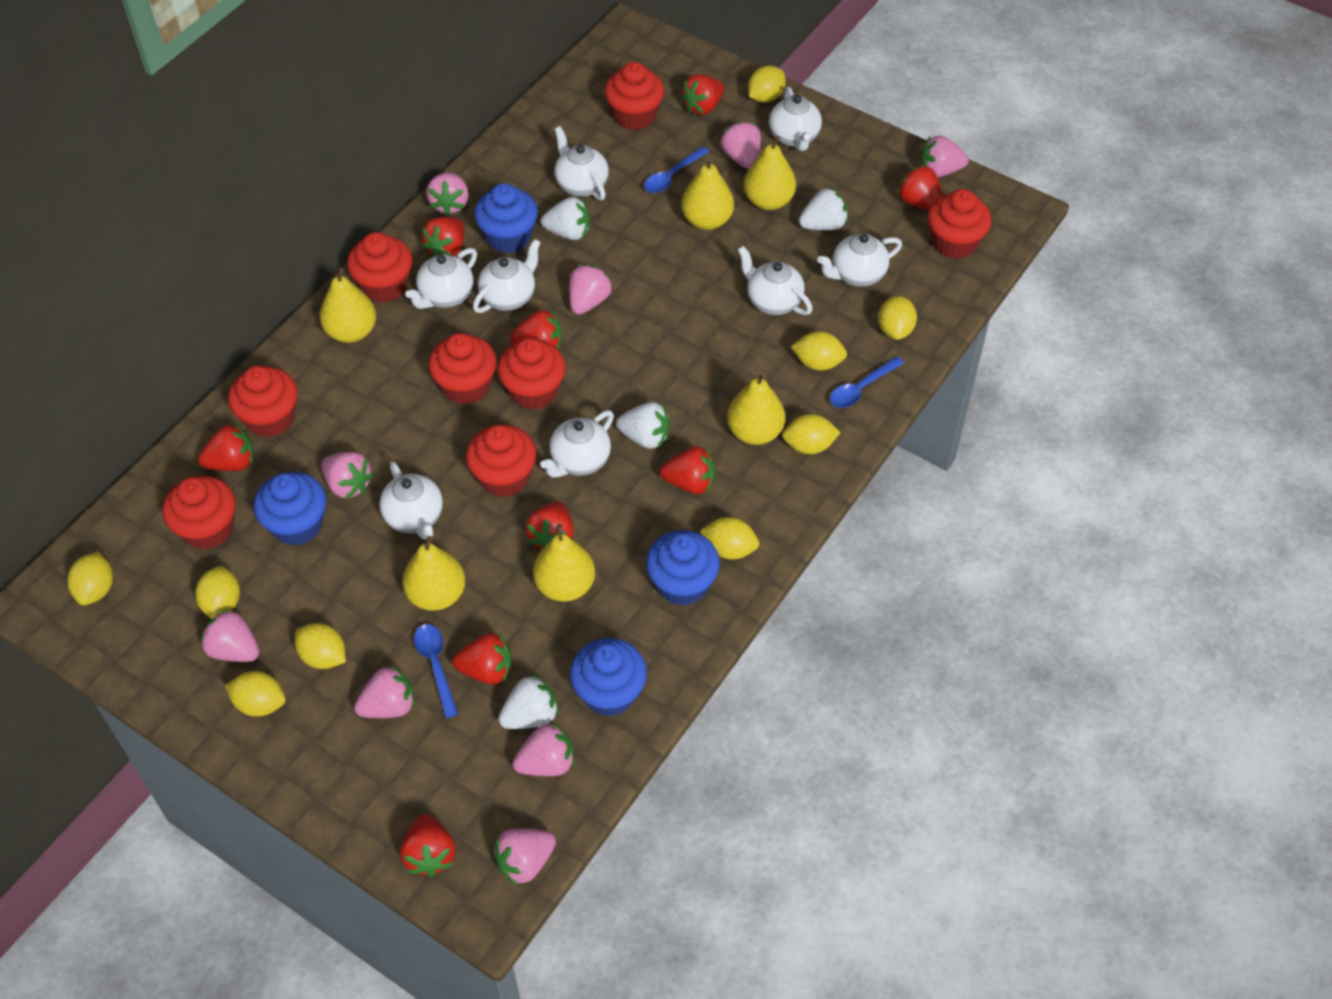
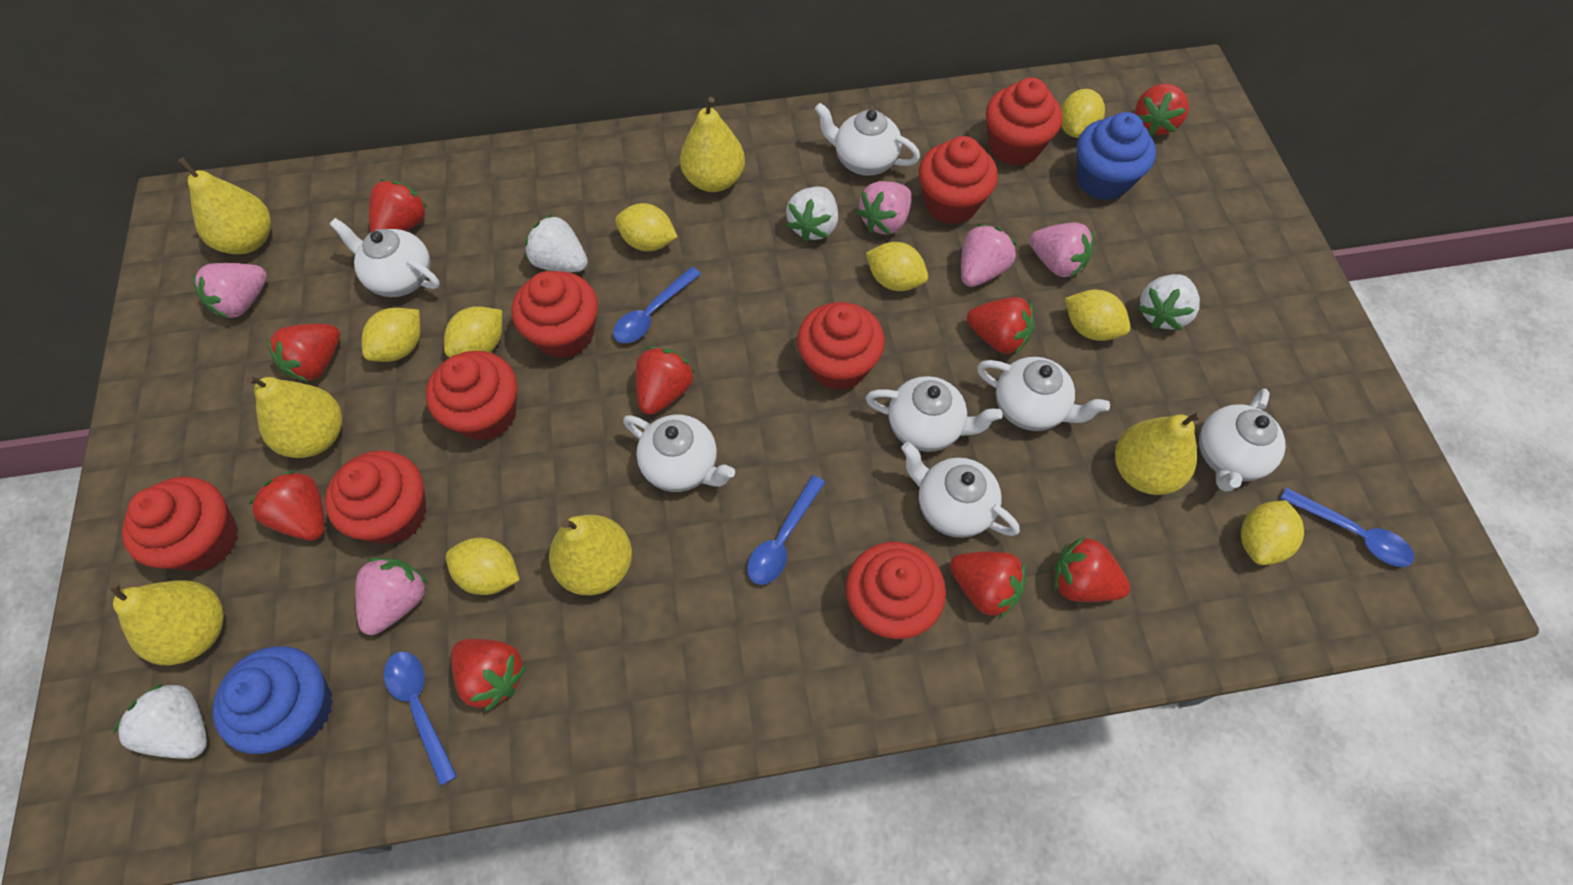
blue cupcake: [254,472,326,546] [474,183,538,253] [570,638,647,717] [646,530,720,606] = 4 -> [213,646,333,754] [1077,112,1156,200] = 2
blue spoon: [414,624,458,718] [644,146,709,193] [830,356,904,408] = 3 -> [384,651,457,786] [613,267,701,343] [747,475,825,585] [1280,487,1414,567] = 4
pink strawberry: [201,609,260,662] [321,452,374,499] [354,665,415,718] [426,172,469,216] [493,828,556,885] [513,722,574,776] [569,265,612,315] [721,121,761,169] [921,136,969,177] = 9 -> [192,263,267,318] [355,558,428,635] [856,181,912,234] [961,224,1017,287] [1029,223,1094,278] = 5
white teapot: [379,461,443,540] [405,248,477,309] [473,239,541,313] [540,410,614,477] [555,126,609,200] [738,246,812,315] [769,87,822,151] [817,233,902,287] = 8 -> [329,218,440,297] [623,415,735,492] [815,103,920,175] [866,376,1003,452] [901,442,1020,538] [977,357,1110,431] [1199,388,1286,492] = 7
yellow lemon: [67,552,113,605] [195,566,240,620] [225,671,286,717] [295,623,346,669] [700,517,759,559] [748,66,786,103] [782,414,841,454] [791,331,847,371] [878,296,917,340] = 9 -> [362,308,421,362] [444,306,502,357] [446,538,520,595] [615,203,677,251] [866,242,928,291] [1061,89,1105,138] [1065,290,1131,341] [1241,500,1304,565] = 8

